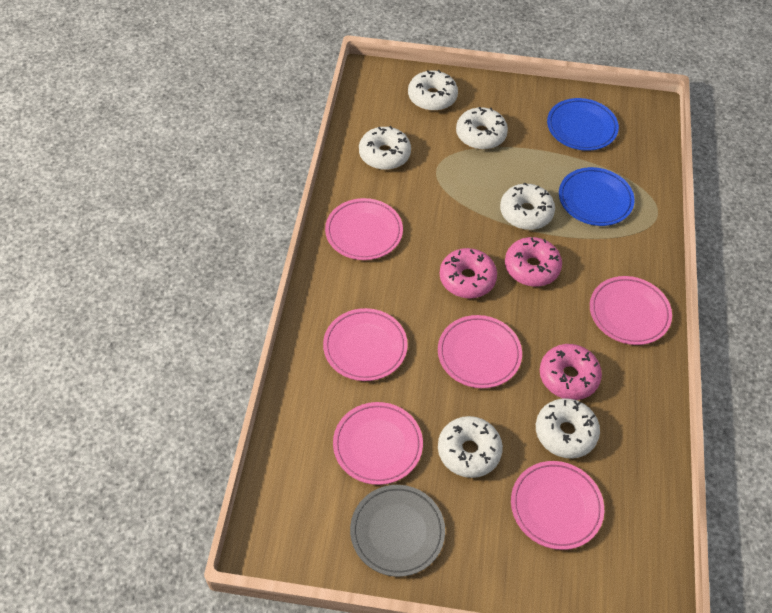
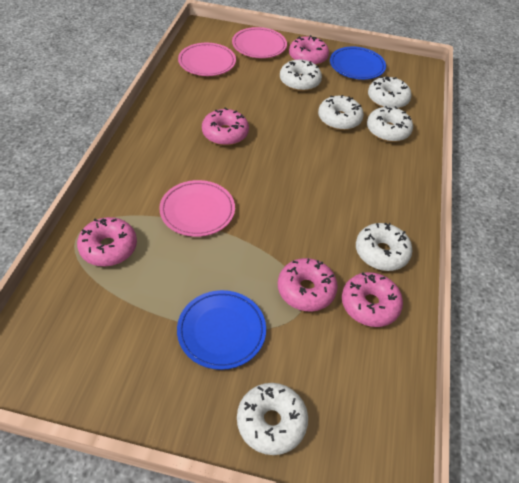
grey plate: [350,485,445,577] = 1 -> none = 0
pink donut: [440,248,497,298] [505,237,562,287] [540,344,602,400] = 3 -> [77,217,137,266] [202,107,249,146] [278,258,338,311] [289,35,329,65] [342,272,403,327] = 5
pink plate: [323,308,408,381] [325,198,403,260] [333,402,423,485] [438,315,522,388] [511,461,604,550] [590,276,672,345] = 6 -> [159,180,235,237] [178,43,236,76] [232,27,287,58] = 3

